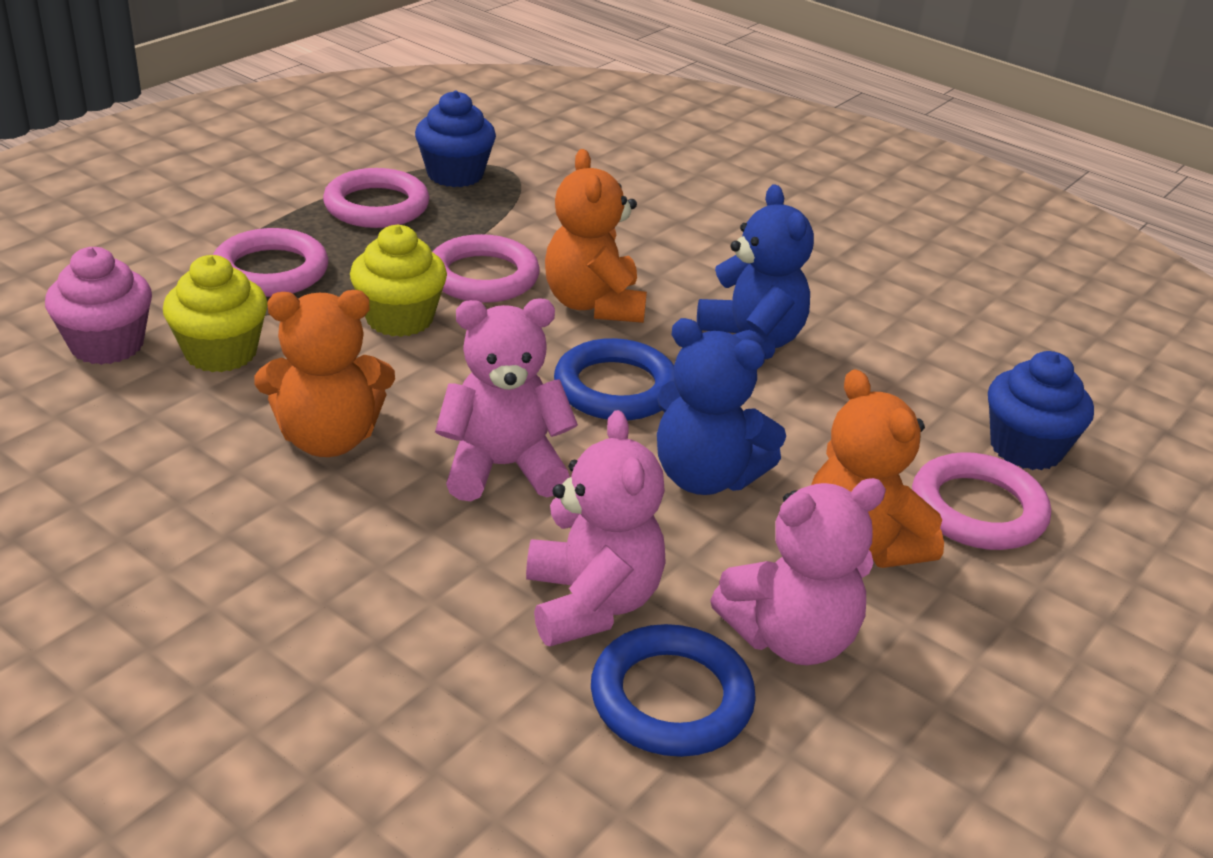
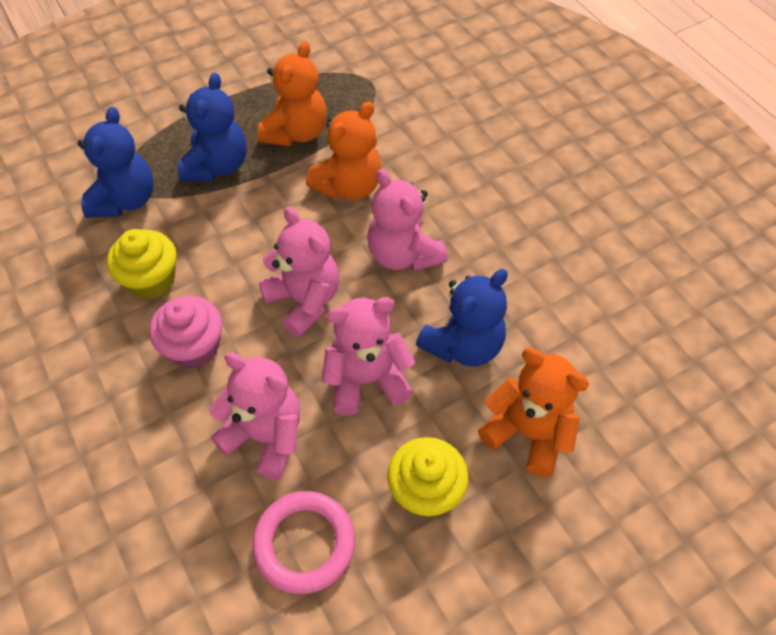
blue cupcake: [415,90,496,187] [988,351,1094,470] = 2 -> none = 0
blue ring: [554,338,674,420] [591,624,756,757] = 2 -> none = 0
blue teddy bear: [657,318,786,495] [697,184,814,359] = 2 -> [78,107,154,218] [178,73,247,182] [416,269,508,367] = 3
pink ring: [213,228,328,297] [323,168,430,228] [432,234,540,303] [912,452,1051,550] = 4 -> [252,491,355,594] = 1
pink teddy bear: [435,298,578,501] [526,410,666,646] [710,478,886,665] = 3 -> [209,353,301,480] [258,207,340,338] [322,297,416,415] [367,169,447,272] = 4

